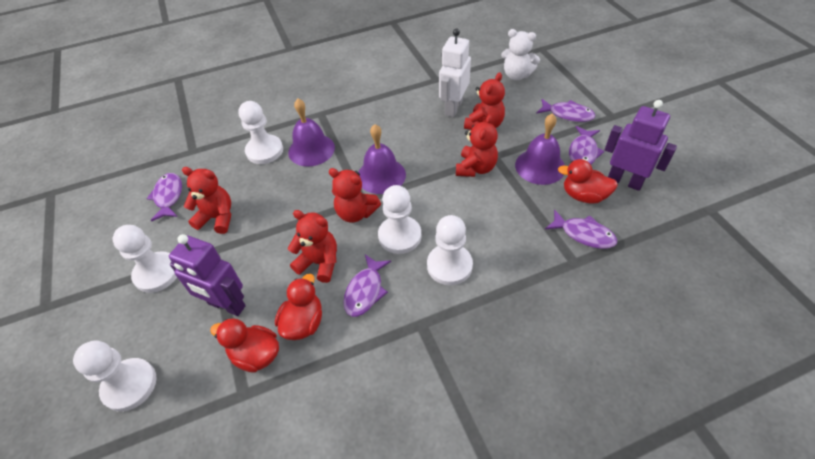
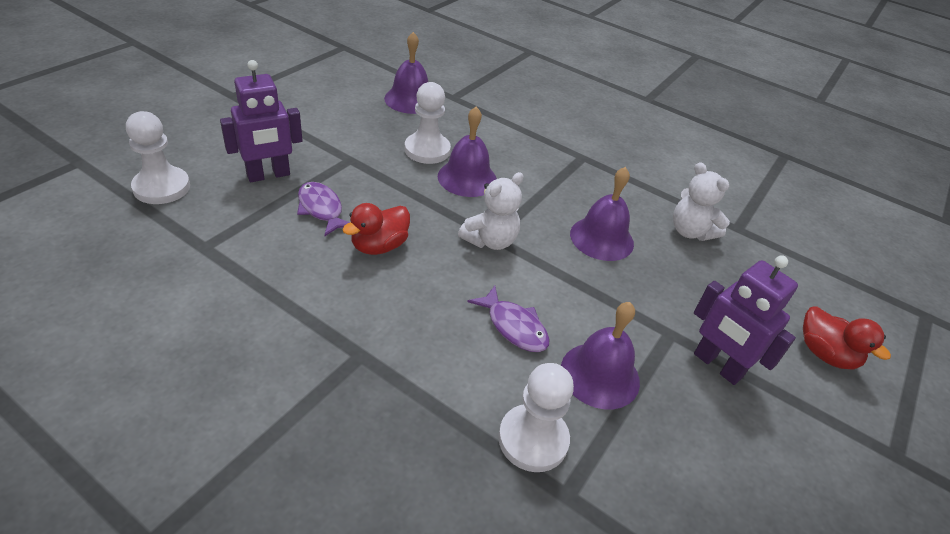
purple bell: [288,99,335,167] [358,124,406,194] [515,114,565,185] = 3 -> [384,32,428,114] [438,107,497,197] [561,302,640,409] [570,167,634,261] = 4
purple fish: [146,173,182,222] [343,255,391,317] [536,99,596,122] [545,210,617,249] [569,126,605,164] = 5 -> [297,182,350,236] [467,286,550,352] = 2
red duck: [210,319,279,373] [275,274,322,340] [558,159,618,204] = 3 -> [342,203,410,255] [803,307,891,370] = 2
red teddy bear: [182,167,231,234] [288,210,337,283] [329,168,381,222] [456,114,498,177] [464,72,505,130] = 5 -> none = 0
white pawn: [73,340,157,412] [112,225,177,293] [238,101,283,164] [378,185,421,254] [427,215,473,285] = 5 -> [126,111,190,204] [405,82,451,164] [498,363,574,472] = 3
white robot: [439,28,471,117] = 1 -> none = 0
white teddy bear: [501,29,540,80] = 1 -> [458,172,523,250] [673,162,730,241] = 2

